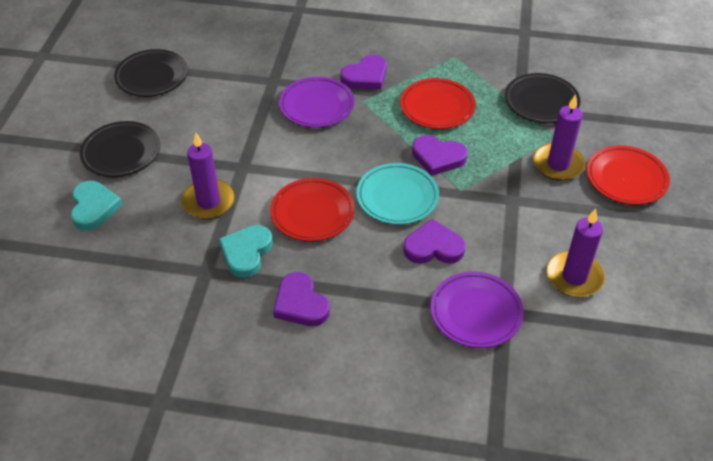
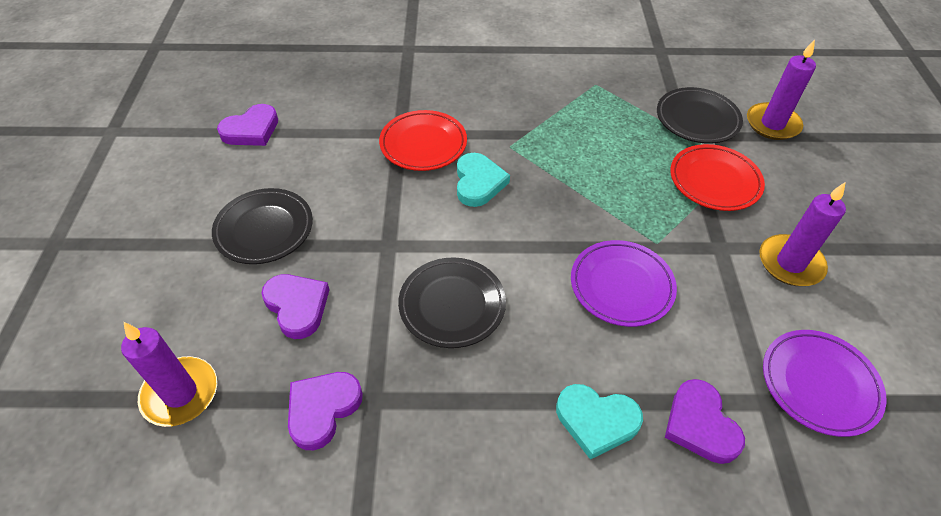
red plate: [270,178,355,241] [400,78,476,129] [587,145,670,205] = 3 -> [379,110,467,171] [670,144,765,211] = 2
turquoise plate: [356,163,439,225] = 1 -> none = 0

